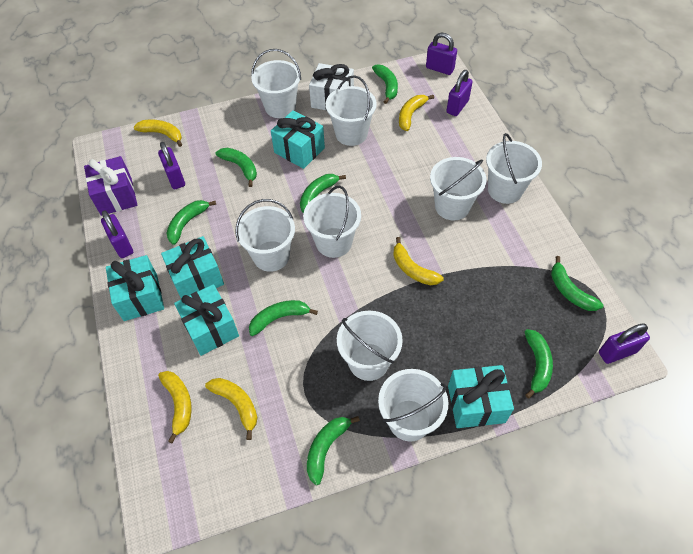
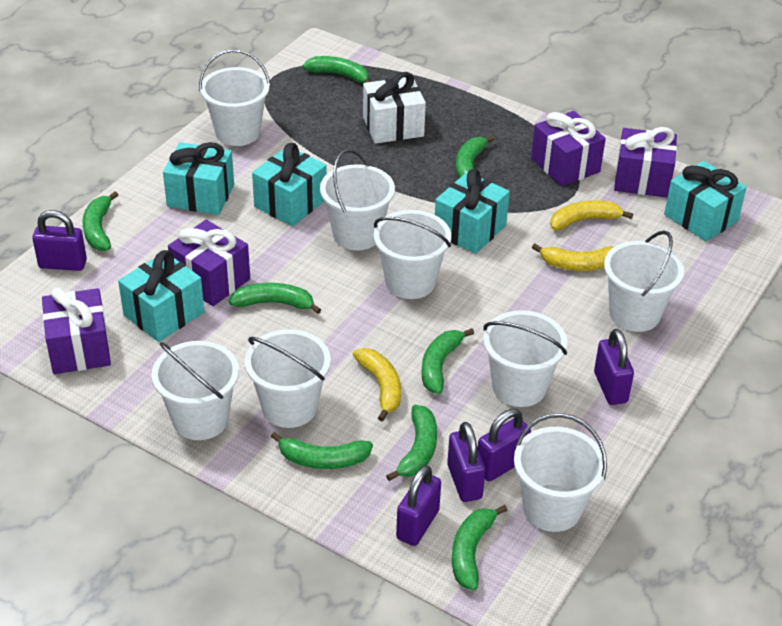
purple gift: [84,156,137,216] = 1 -> [42,287,111,374] [168,220,250,306] [531,111,606,186] [614,127,677,198] = 4
yellow banana: [134,120,182,147] [158,371,192,443] [205,378,257,440] [393,237,444,285] [399,95,434,131] = 5 -> [352,348,401,422] [532,244,613,271] [550,200,633,230] = 3

